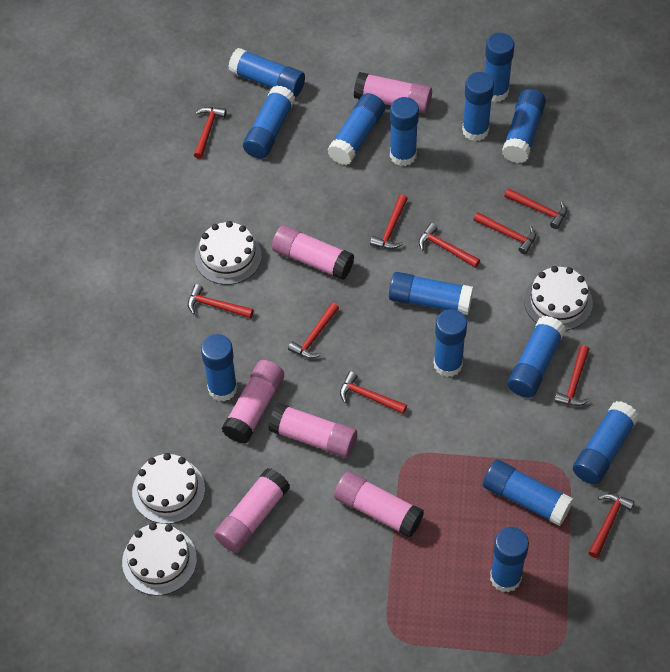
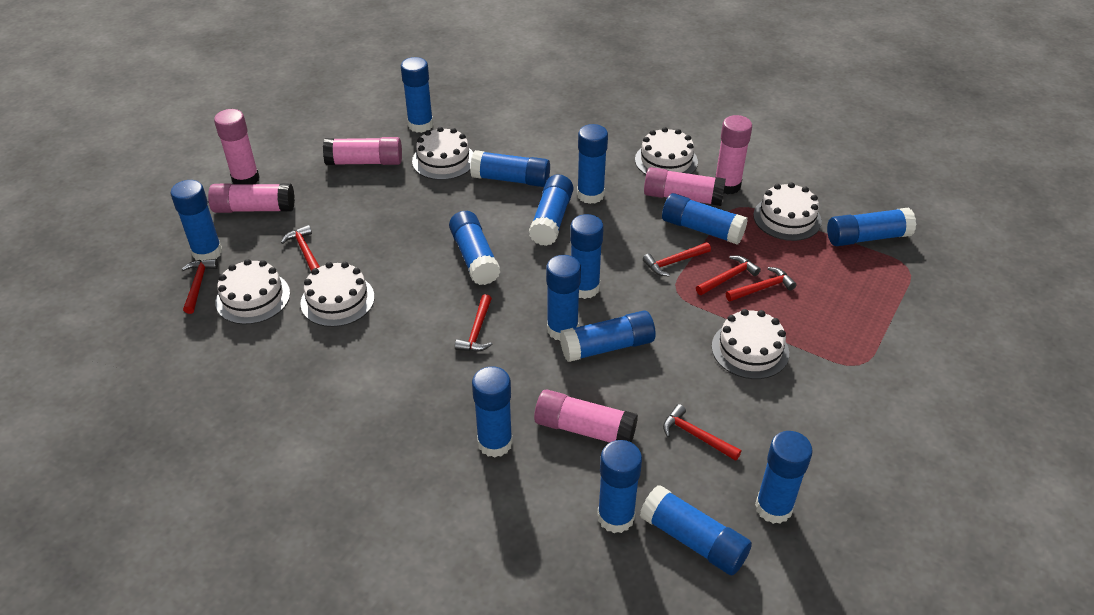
blue glue stick: [201,334,237,402] [228,48,305,97] [243,85,295,159] [327,93,385,165] [389,272,474,315] [390,97,419,166] [434,309,467,377] [462,72,494,141] [483,460,574,526] [485,33,515,102] [490,527,529,593] [502,89,546,163] [507,316,566,398] [573,401,639,484] = 14 -> [171,180,222,261] [401,57,433,133] [449,211,501,285] [470,150,550,187] [472,366,513,458] [529,174,573,246] [546,255,581,340] [560,310,655,362] [570,214,604,299] [577,124,608,204] [597,440,642,533] [640,485,752,576] [662,193,748,245] [755,431,813,524] [827,208,916,246] = 15
red hammer: [188,284,253,318] [194,107,227,159] [288,303,339,359] [340,371,407,414] [370,194,408,249] [419,223,480,268] [473,212,536,254] [504,188,567,229] [554,345,590,406] [589,493,635,558] = 10 -> [182,259,218,314] [281,225,320,271] [455,294,493,352] [643,242,711,276] [663,404,742,461] [696,256,761,295] [726,267,797,301] = 7
white cake: [122,523,197,596] [132,453,205,524] [195,221,262,285] [524,266,593,331] = 4 -> [215,259,290,325] [300,262,375,327] [412,127,473,180] [635,127,698,175] [712,309,789,379] [753,182,822,241] = 6

